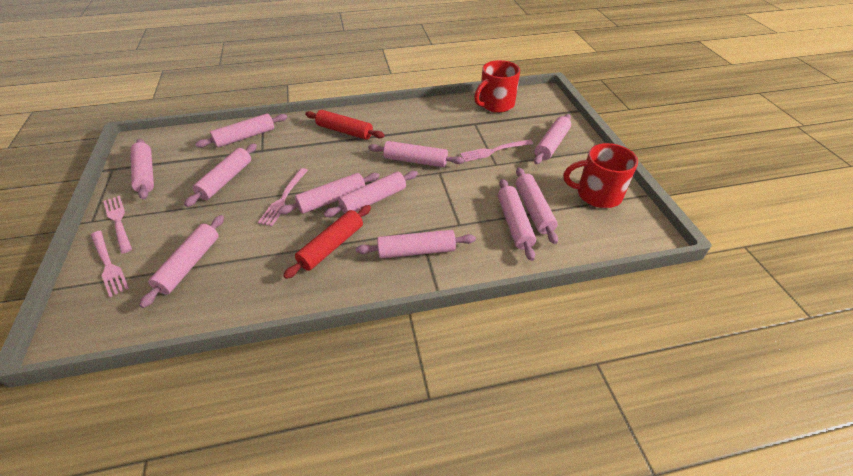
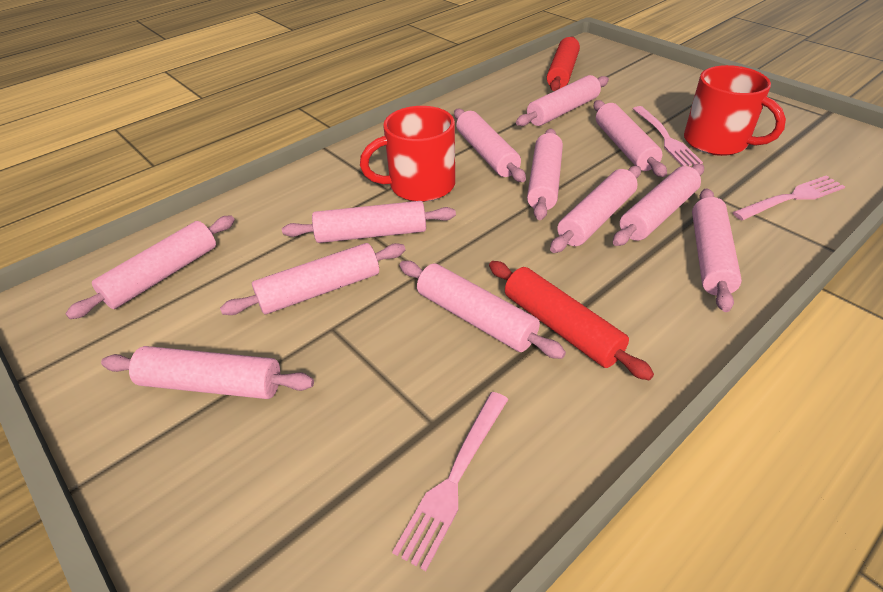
pink fork: [91,231,129,297] [104,196,132,254] [258,168,308,226] [460,139,533,162] = 4 -> [392,392,508,571] [633,106,703,166] [733,175,845,220] = 3
pink rolling pin: [131,138,154,199] [139,215,224,308] [184,144,257,207] [195,113,288,148] [278,173,380,214] [324,171,418,217] [356,230,476,259] [368,141,464,167] [498,179,536,261] [516,167,558,244] [534,114,571,164] = 11 -> [65,215,235,319] [101,346,314,399] [220,243,405,315] [282,201,456,243] [400,261,566,359] [454,109,526,182] [516,75,609,126] [527,129,563,220] [550,166,641,253] [594,100,667,177] [613,164,704,246] [692,188,742,312] = 12

